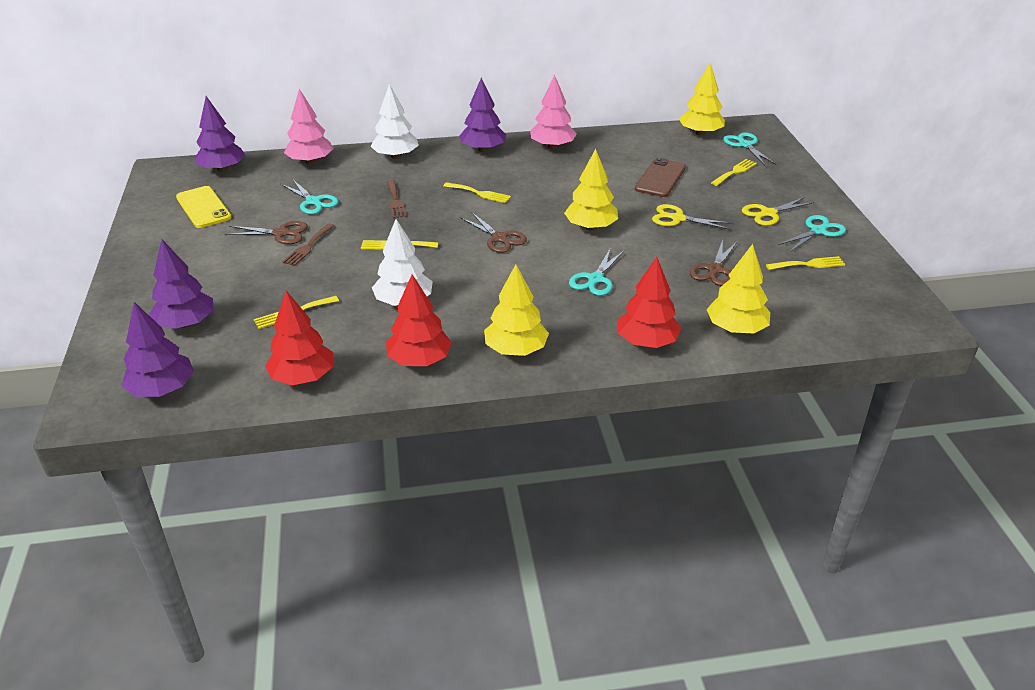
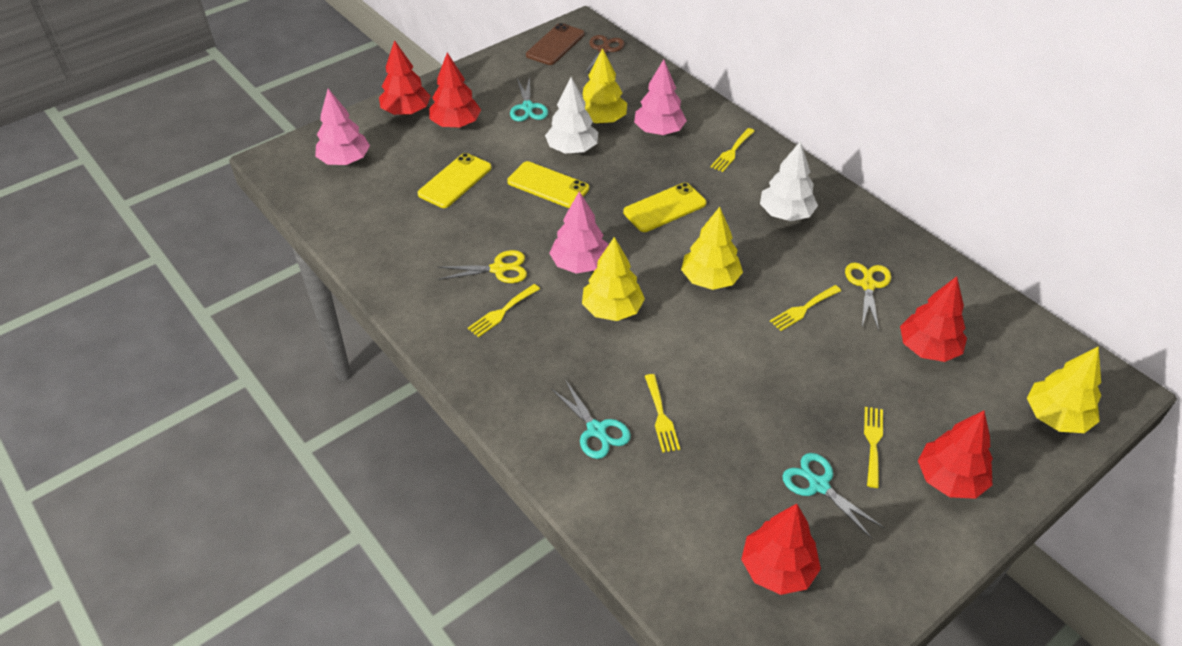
brown fork: [282,224,335,266] [387,180,407,218] = 2 -> none = 0
brown scissors: [225,221,308,244] [461,213,527,253] [690,240,737,286] = 3 -> [584,35,625,74] = 1
pink tree: [284,89,333,164] [530,75,577,149] = 2 -> [315,89,370,165] [549,191,608,274] [634,59,687,135] = 3
purple tree: [122,302,194,397] [149,240,213,329] [195,96,245,172] [459,78,506,152] = 4 -> none = 0
red tree: [265,291,333,385] [386,274,452,366] [617,257,682,348] = 3 -> [379,40,431,115] [429,53,481,128] [741,504,821,595] [900,276,967,362] [918,411,993,499] = 5
turquoise scissors: [281,179,339,214] [569,248,625,296] [723,133,776,165] [778,215,846,252] = 4 -> [510,76,548,122] [551,379,631,459] [782,453,884,539] = 3
yellow phone: [176,186,231,228] = 1 -> [418,153,492,208] [507,161,589,208] [623,183,706,232] = 3

